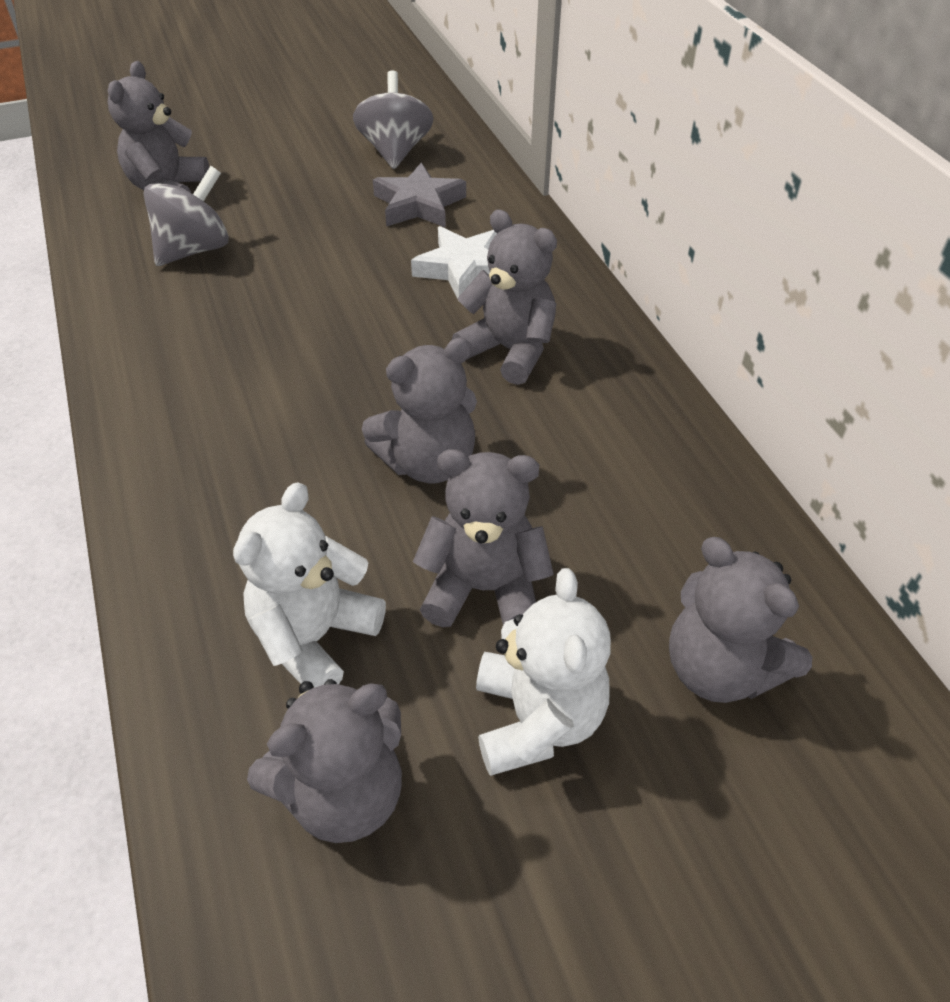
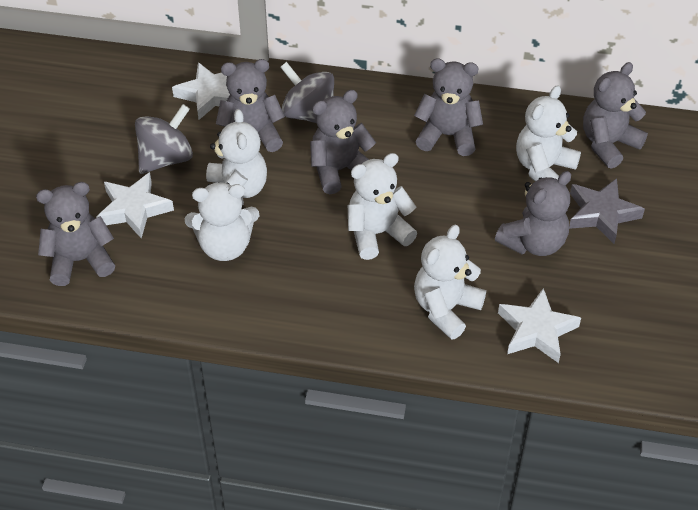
white star: [411,226,497,301] = 1 -> [96,172,174,239] [172,62,230,120] [498,288,581,363] = 3
white teddy bear: [233,482,386,688] [476,568,611,776] = 2 -> [185,182,259,261] [206,109,267,205] [348,153,417,260] [414,225,486,340] [516,85,581,181] = 5

